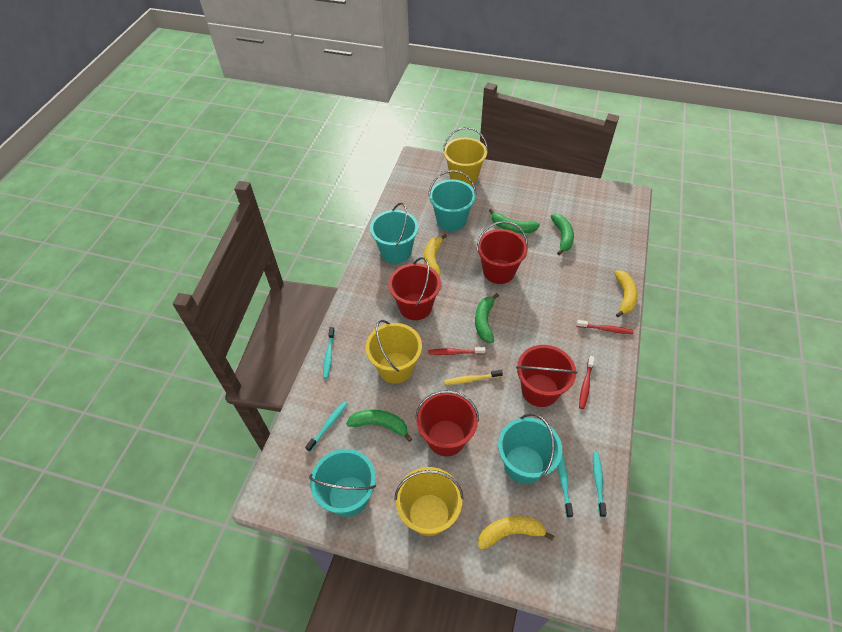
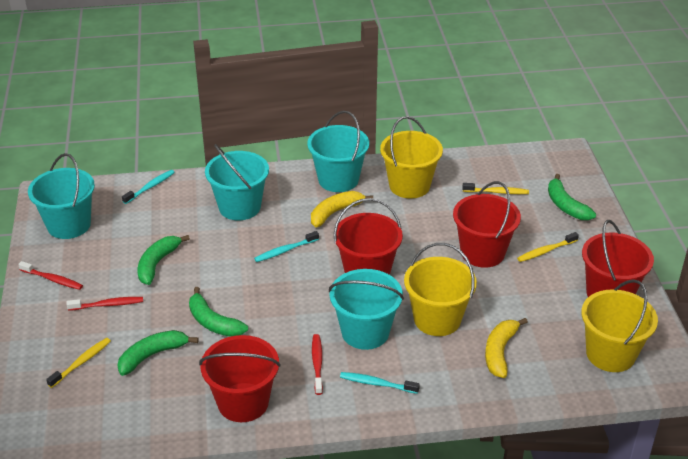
turquoise toothbrush: [305,401,347,452] [323,327,335,379] [558,453,573,518] [593,452,607,517] = 4 -> [122,170,175,204] [254,231,319,262] [340,372,420,394] = 3
yellow banana: [424,234,447,276] [478,516,554,550] [615,270,638,317] = 3 -> [311,191,373,227] [485,318,528,378] = 2
yellow toothbrush: [444,370,503,385] = 1 -> [46,338,111,388] [462,183,529,194] [517,232,579,262] = 3

